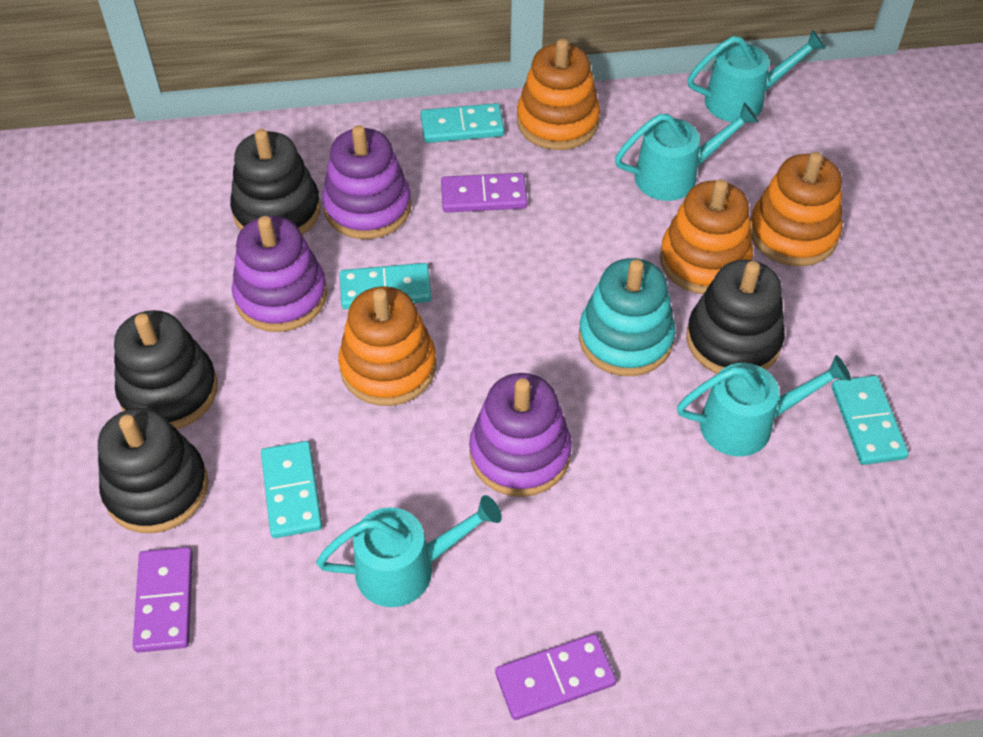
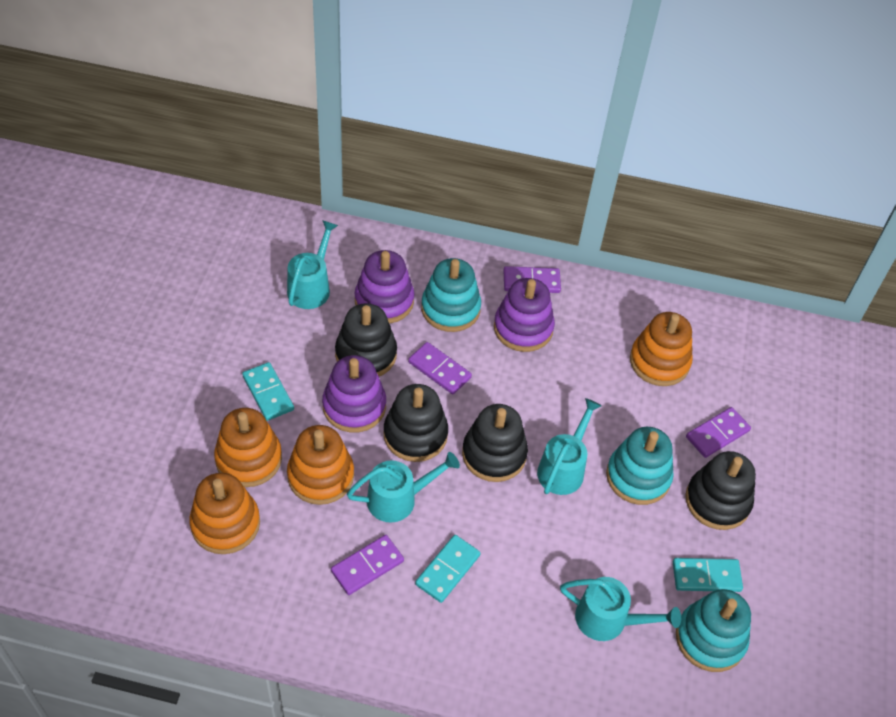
purple domino: [133,547,193,653] [441,173,527,213] [495,634,616,720] = 3 -> [331,535,404,595] [408,342,472,394] [503,266,561,293] [686,407,751,458] = 4
turquoise domino: [261,441,322,538] [340,263,432,309] [421,103,504,143] [832,375,909,465] = 4 -> [242,362,294,421] [415,535,481,603] [673,558,743,592] = 3
turquoise stacking toy: [579,258,675,376] = 1 -> [421,258,481,332] [606,427,674,505] [676,589,751,672] = 3

